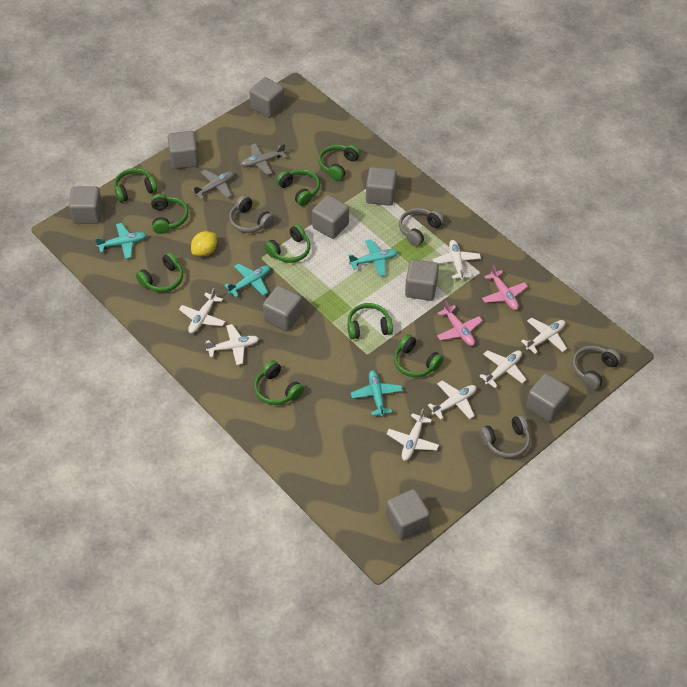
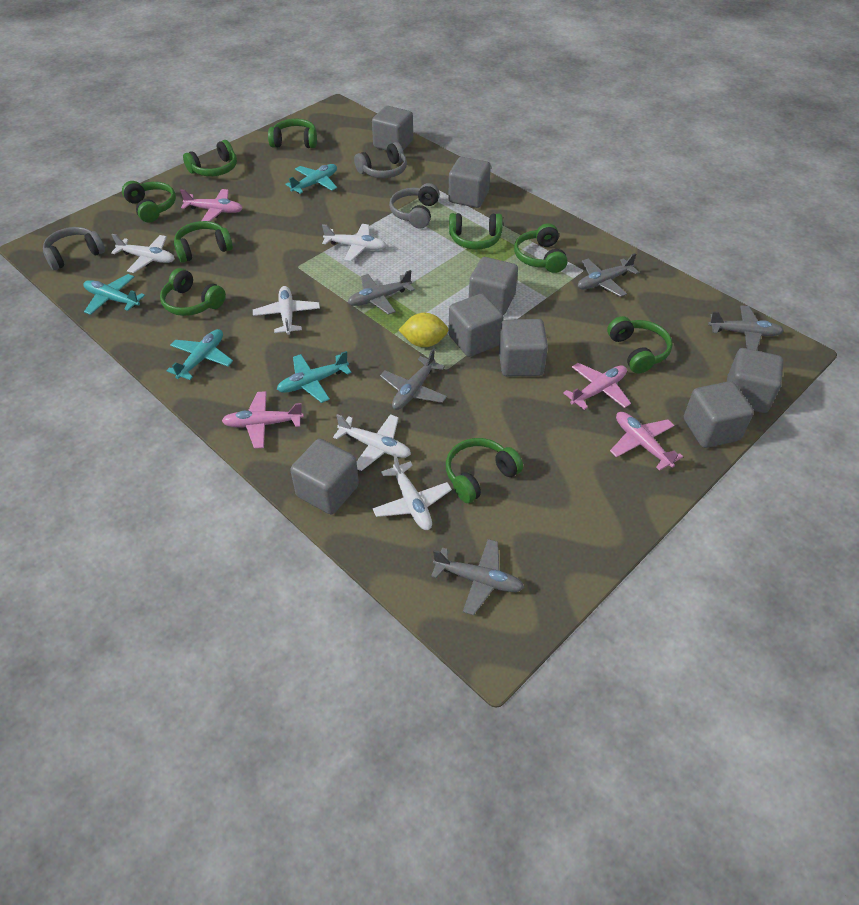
grey cube: [69,187,103,224] [168,131,199,169] [249,77,285,118] [263,286,302,331] [312,195,349,239] [366,167,397,206] [386,489,430,540] [405,259,439,301] [526,373,570,422] = 9 -> [290,439,359,514] [372,106,413,151] [448,157,491,208] [448,294,504,357] [469,257,518,315] [499,319,548,377] [684,381,754,448] [727,348,784,413] = 8
grey headphones: [229,195,274,233] [399,208,444,246] [479,415,530,458] [572,346,621,390] = 4 -> [43,227,105,270] [354,142,407,178] [389,183,440,229] = 3
grey plane: [191,170,234,200] [240,143,287,175] = 2 -> [348,270,415,315] [380,348,447,410] [431,539,524,615] [578,253,639,297] [708,305,784,351] = 5
pink plane: [437,301,483,346] [482,265,528,310] = 2 -> [180,189,243,221] [222,391,304,449] [563,363,631,410] [610,412,683,471] = 4
white plane: [179,288,225,334] [205,324,259,365] [387,409,439,461] [428,381,476,420] [433,240,481,280] [480,350,527,388] [521,317,567,354] = 7 -> [111,234,175,273] [253,286,320,335] [322,224,387,261] [333,414,411,471] [372,454,452,530] = 5

